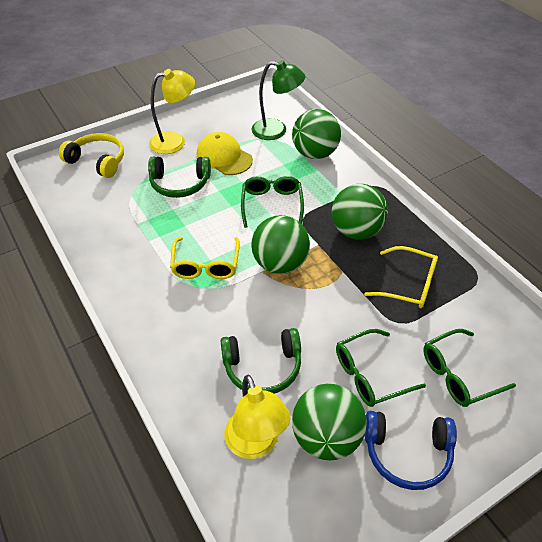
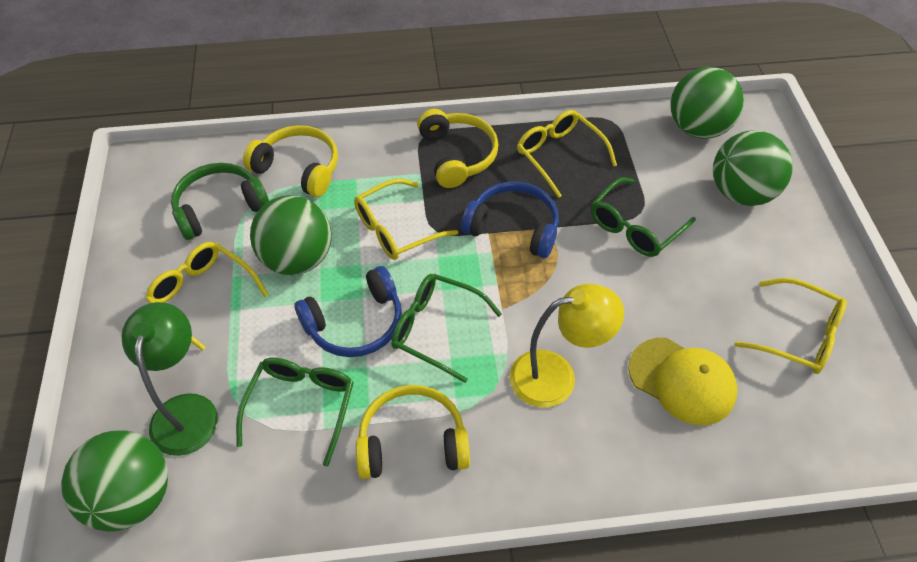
blue headphones: [364,411,457,490] = 1 -> [295,266,402,357] [461,182,559,258] = 2
green headphones: [148,157,211,198] [220,328,301,393] = 2 -> [171,163,269,240] = 1
yellow glasses: [170,237,240,279] [364,246,438,308] = 2 -> [145,242,269,351] [354,179,458,260] [517,110,617,198] [735,278,847,374] = 4
yellow headphones: [59,133,124,178] = 1 -> [243,125,338,197] [356,385,470,479] [417,109,498,188] = 3
yellow lamp: [149,69,195,154] [224,375,290,459] = 2 -> [509,284,624,408] = 1

